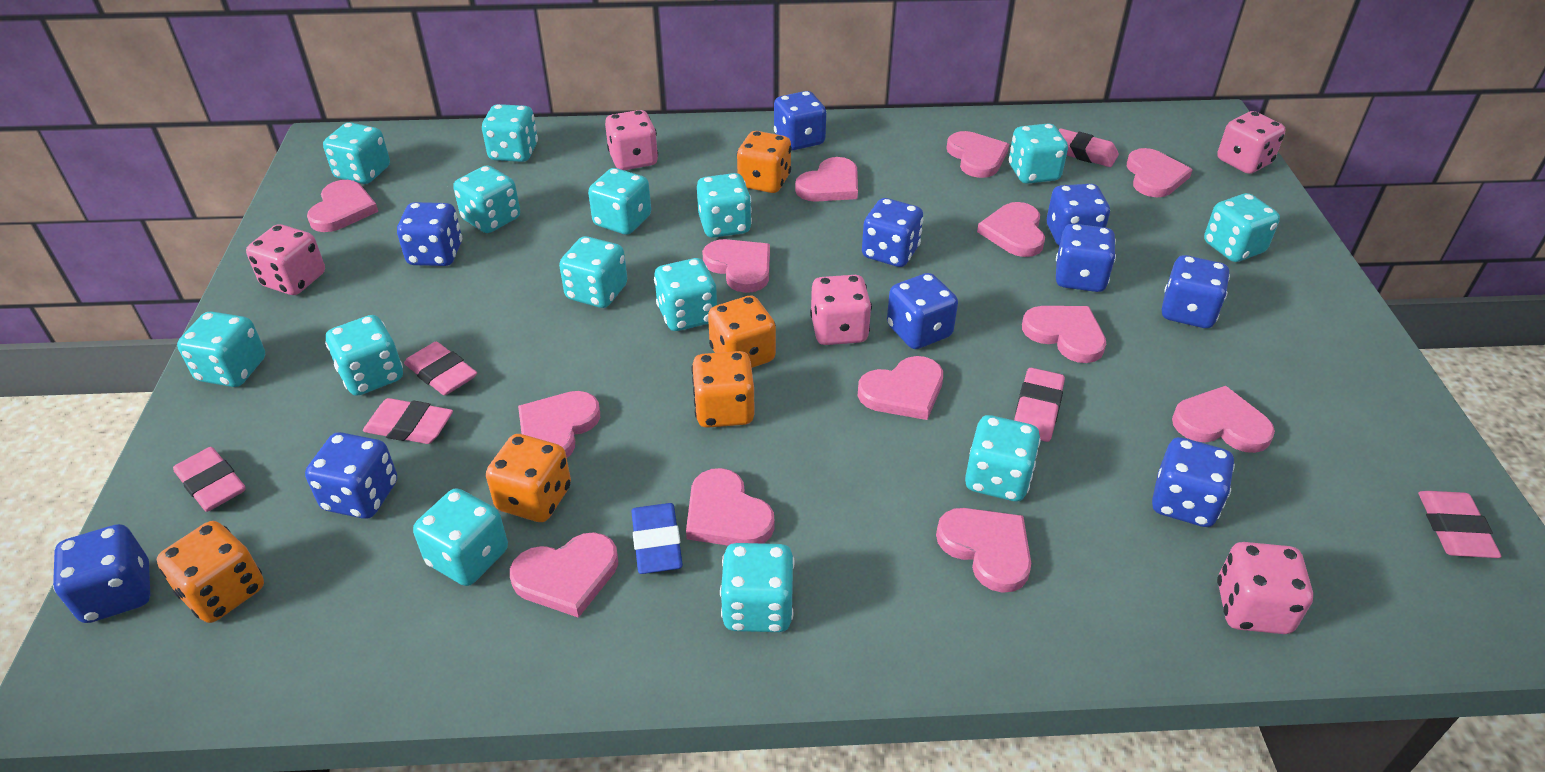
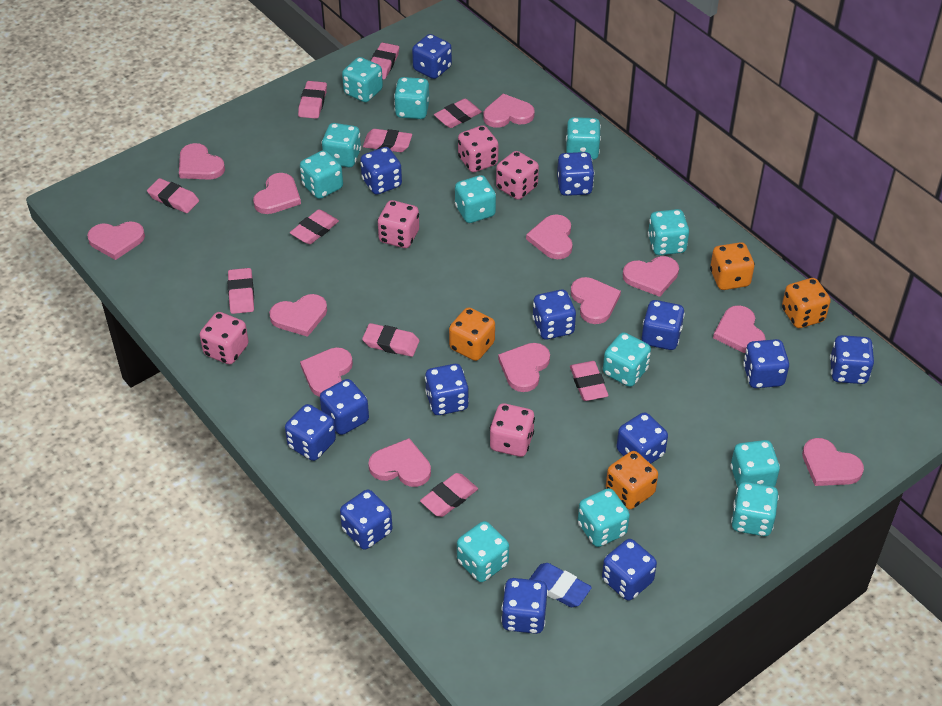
blue dice: [53,524,150,623] [305,432,397,519] [397,202,462,266] [774,91,826,150] [862,198,923,267] [887,273,958,349] [1047,184,1110,246] [1056,224,1116,292] [1152,437,1235,527] [1162,255,1230,328] = 10 -> [285,404,336,461] [320,379,369,435] [340,490,392,550] [360,147,402,195] [412,34,452,79] [425,364,469,415] [501,578,548,634] [532,289,576,339] [557,152,594,196] [602,539,657,601] [617,412,668,464] [642,300,685,350] [743,339,789,388] [830,335,874,384] = 14
orange dice: [157,521,264,623] [486,434,571,522] [691,351,755,428] [708,296,776,368] [737,131,792,193] = 5 -> [449,307,495,361] [606,451,658,509] [710,242,755,290] [782,278,831,328] = 4
pink eraser: [173,447,246,512] [363,398,453,444] [404,342,477,395] [1014,368,1065,442] [1059,128,1119,167] [1418,491,1502,558] = 6 -> [147,178,199,213] [228,268,254,314] [290,209,339,244] [298,81,327,119] [362,323,419,357] [363,129,412,152] [371,42,399,80] [420,473,478,517] [434,99,482,128] [570,361,609,401] = 10
turquoise dice: [177,311,265,387] [323,122,390,184] [325,315,403,396] [413,488,508,586] [453,166,520,233] [482,104,538,162] [559,236,627,308] [588,168,651,235] [654,258,717,331] [697,173,752,238] [720,543,795,632] [965,415,1041,501] [1009,123,1068,184] [1204,193,1280,262] = 14 -> [300,150,343,199] [322,123,361,167] [342,57,383,102] [394,77,429,119] [455,175,496,223] [457,521,509,582] [566,117,601,160] [578,488,630,547] [603,332,651,387] [648,209,689,255] [730,440,780,487] [731,482,779,536] = 12

